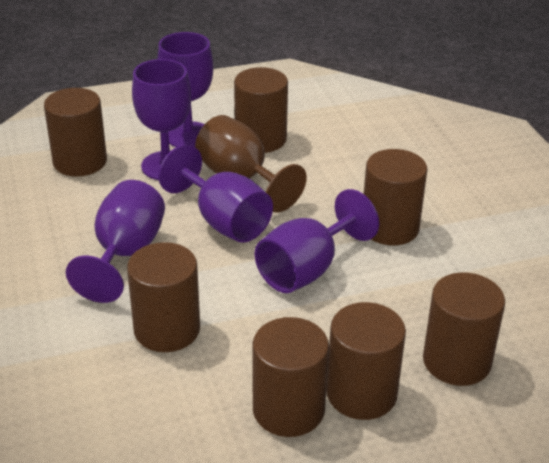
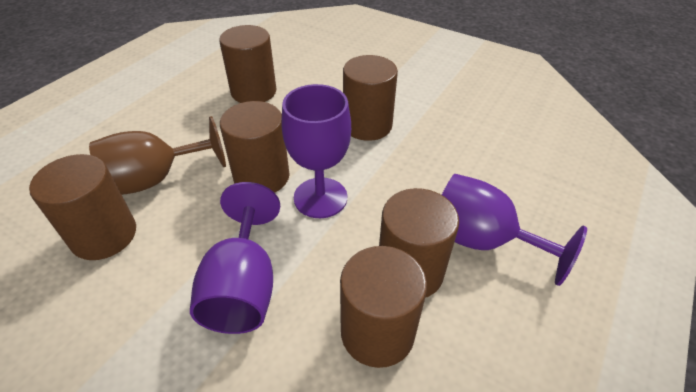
brown cylinder: [44,88,107,176] [127,242,200,352] [234,67,288,153] [252,317,329,437] [326,302,406,420] [364,149,427,245] [423,272,505,386] = 7 -> [29,154,136,260] [219,25,276,103] [220,101,290,193] [340,246,427,368] [343,55,398,141] [379,188,459,298] = 6
purple goblet: [66,180,165,303] [132,59,191,180] [158,32,213,147] [158,144,273,243] [255,189,379,293] = 5 -> [190,182,280,334] [281,84,351,218] [442,174,587,286] = 3

